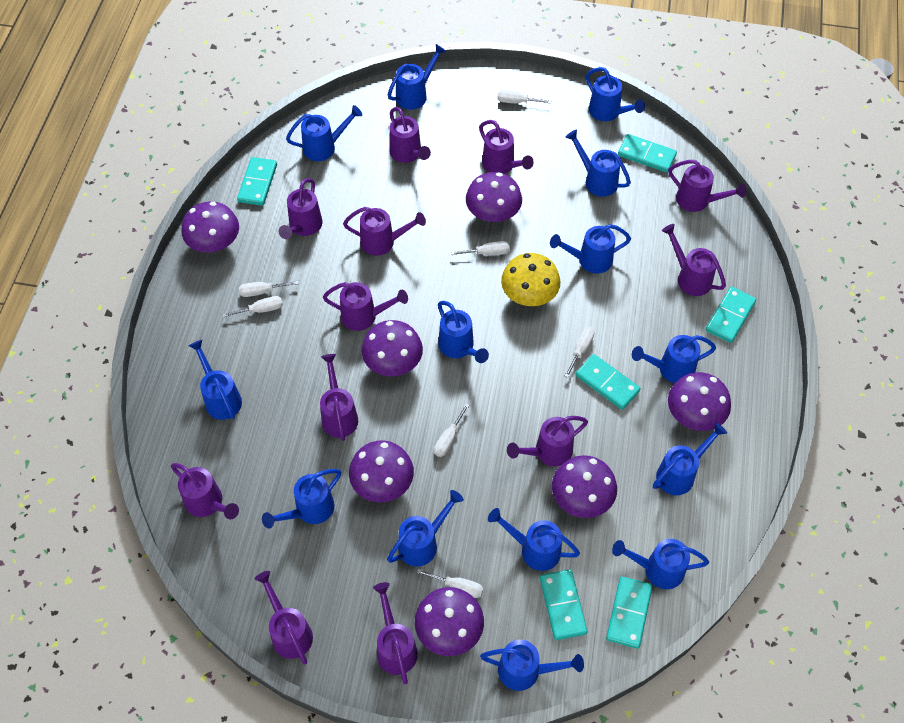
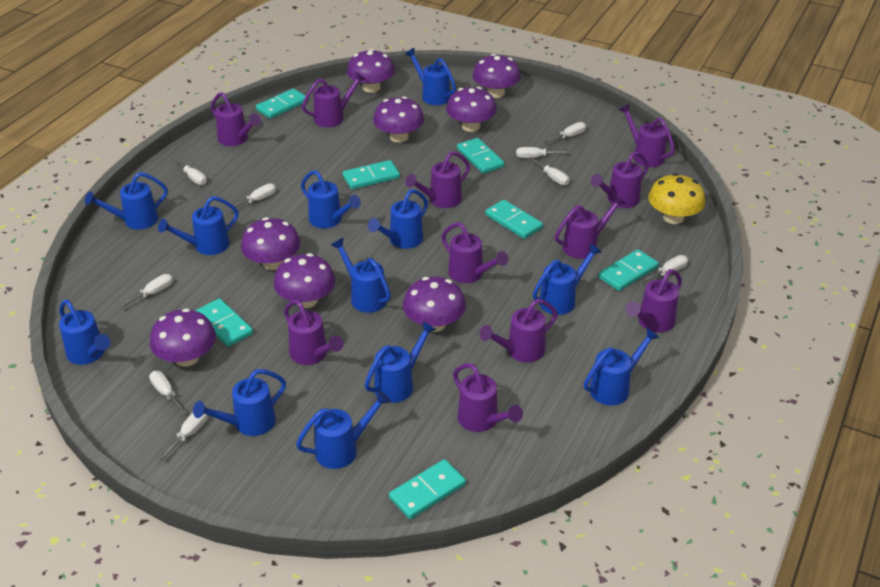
blue watering can: [189,340,242,420] [262,469,341,529] [286,105,362,161] [387,44,446,110] [387,490,464,566] [438,301,489,363] [480,640,584,691] [488,508,580,571] [550,224,631,274] [565,129,631,197] [586,67,645,121] [612,539,709,589] [632,335,716,383] [653,422,727,495] = 14 -> [59,300,110,365] [85,172,168,229] [158,196,239,255] [193,369,286,436] [296,390,391,469] [301,170,361,228] [331,238,391,313] [365,321,437,403] [368,189,428,249] [405,48,456,105] [533,243,602,315] [584,328,660,405] = 12
purple mushroom: [181,201,239,253] [349,441,414,502] [361,320,423,376] [415,587,484,656] [466,172,522,222] [552,455,617,518] [668,372,731,431] = 7 -> [150,308,216,367] [241,217,300,270] [274,253,335,308] [347,49,395,93] [373,96,424,142] [403,276,466,332] [446,87,497,132] [472,54,521,98] = 8
purple watering can: [171,463,239,519] [255,571,313,665] [279,178,323,239] [320,354,358,441] [323,282,408,331] [343,207,426,256] [373,582,418,684] [389,107,431,163] [479,120,534,174] [507,416,588,466] [662,224,726,296] [668,160,746,212] = 12 -> [211,92,261,146] [284,300,344,365] [302,72,365,127] [405,151,470,208] [441,222,508,283] [453,363,523,432] [479,299,558,362] [555,195,626,259] [591,151,649,208] [619,104,675,167] [626,269,682,333] = 11
turquoise domino: [237,157,277,206] [540,569,587,640] [575,354,641,410] [606,576,652,649] [618,134,677,173] [706,287,756,343] = 6 -> [195,298,253,347] [256,88,308,119] [343,160,400,189] [389,459,466,519] [457,138,504,174] [485,200,543,239] [598,249,659,291] = 7
white screwdriver: [222,296,283,317] [239,281,299,297] [417,569,483,598] [434,403,469,457] [451,241,509,255] [497,90,551,103] [565,327,594,378] = 7 -> [118,274,173,308] [149,371,187,415] [159,412,208,460] [172,158,207,185] [227,183,276,211] [516,147,569,158] [529,157,570,185] [544,122,586,143] [641,255,688,283] = 9

